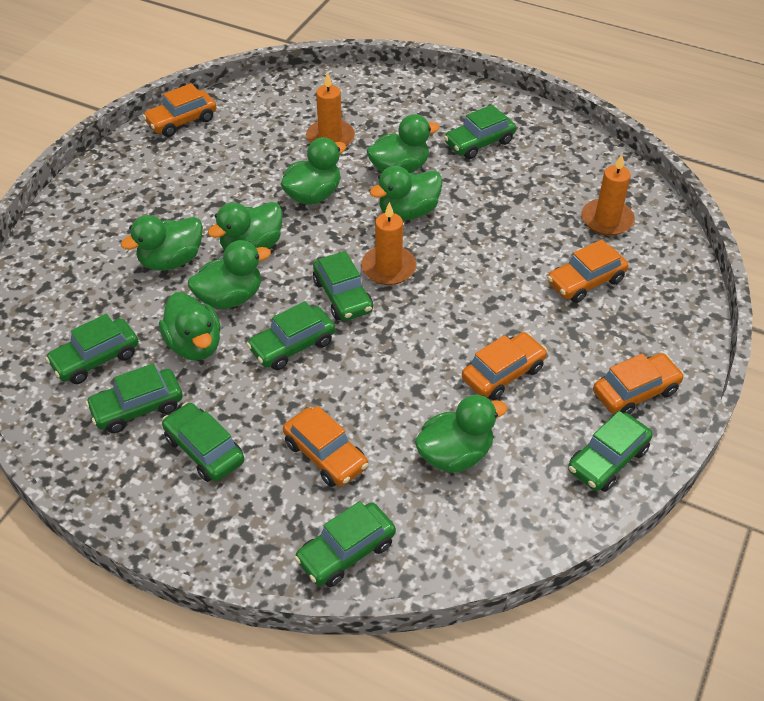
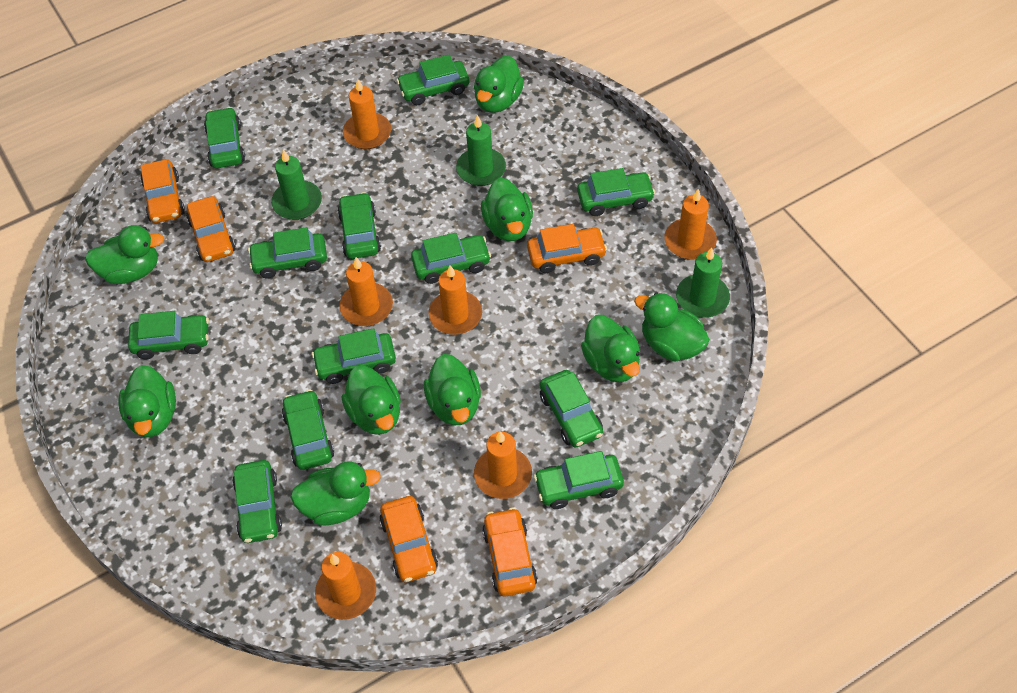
green candle: none = 0 -> [271,150,322,220] [456,115,506,186] [676,247,730,318] = 3
green car: [45,314,139,384] [85,364,183,433] [162,402,244,482] [246,301,335,370] [294,501,396,587] [313,251,373,321] [444,105,516,159] [568,411,653,492] = 8 -> [128,311,209,359] [204,107,245,168] [232,460,282,543] [248,227,327,279] [282,390,334,470] [312,328,396,384] [337,192,381,259] [396,55,469,105] [411,233,491,284] [534,451,624,509] [540,370,603,447] [577,168,655,216] = 12
green duck: [121,215,203,271] [159,292,221,361] [188,240,271,309] [208,202,282,250] [281,137,346,205] [367,114,440,173] [370,166,443,220] [415,395,508,473] = 8 -> [85,225,164,284] [118,365,176,437] [290,462,381,525] [342,365,401,435] [424,354,481,426] [474,55,524,113] [481,178,533,241] [581,315,640,382] [634,292,710,361] = 9
orange candle: [306,72,355,146] [361,202,416,285] [582,154,635,236] = 3 -> [315,552,376,620] [339,257,393,326] [343,78,391,149] [429,265,482,335] [474,431,532,499] [664,189,717,260] = 6

